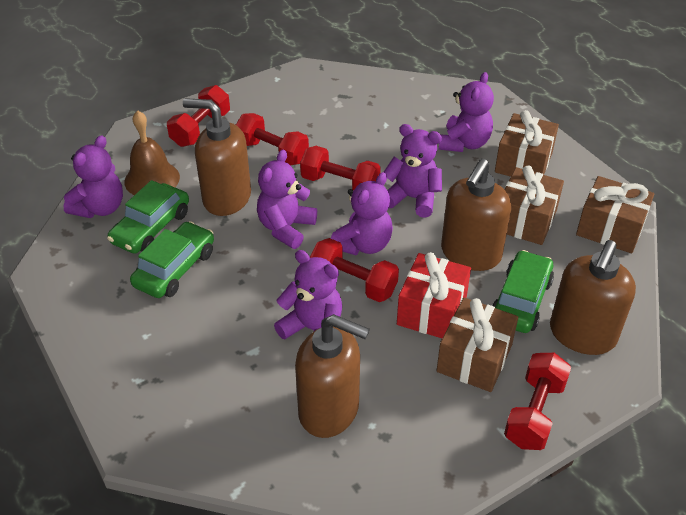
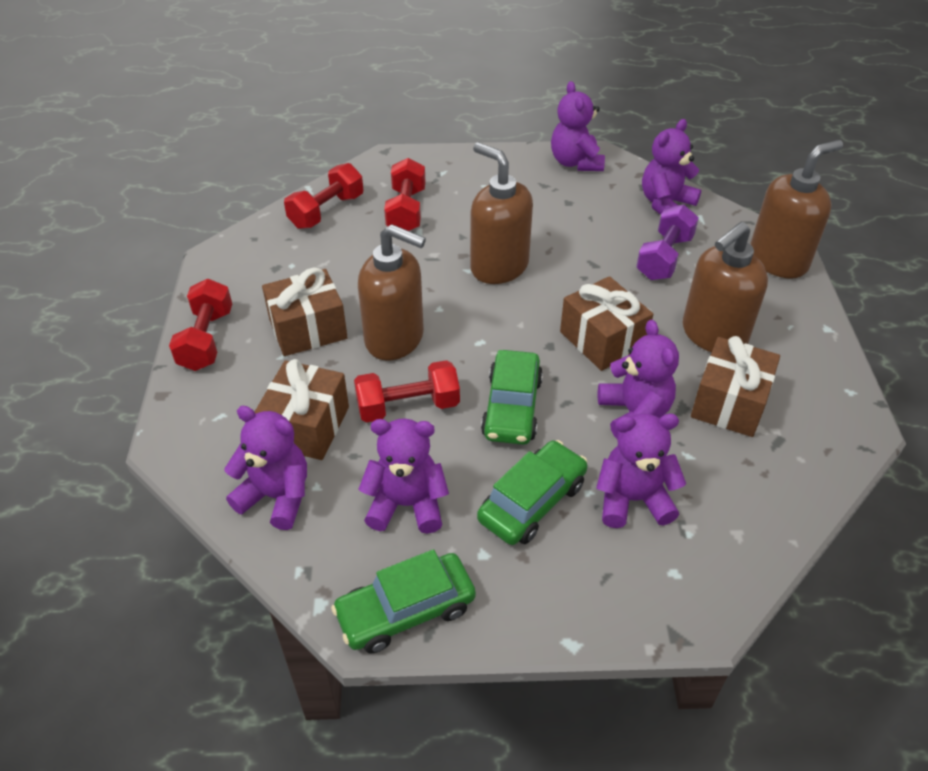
brown bell: [124,110,180,195] = 1 -> none = 0
purple dumbbell: none = 0 -> [636,204,699,280] = 1
red dumbbell: [167,85,230,147] [236,113,309,165] [300,146,381,190] [310,238,399,302] [504,353,571,450] = 5 -> [169,279,232,371] [284,163,364,229] [354,360,460,422] [384,158,425,231] = 4
red gift: [397,252,471,338] = 1 -> none = 0

